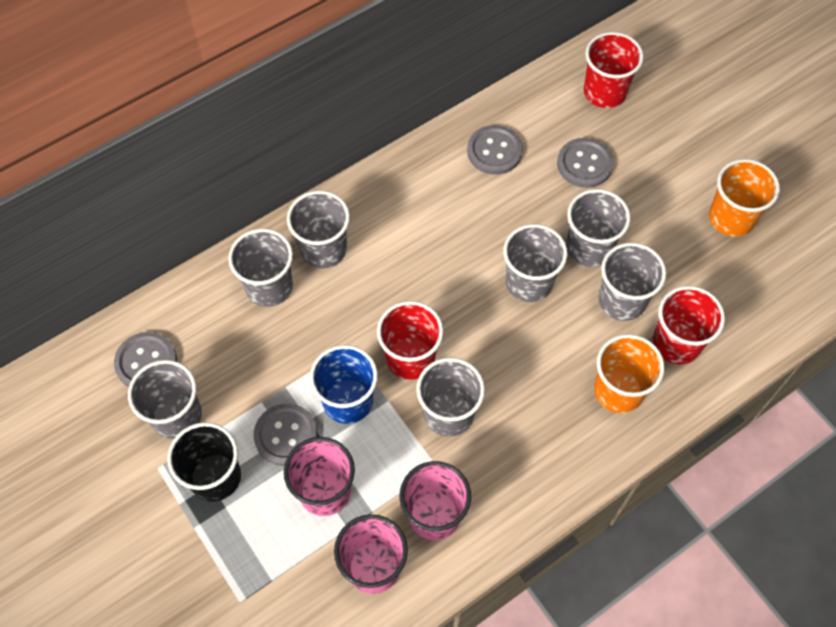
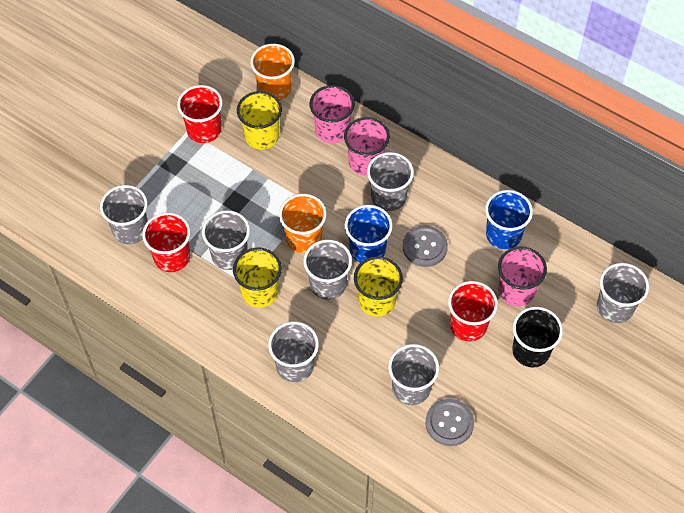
blue cup: [310,345,378,424] = 1 -> [345,205,393,263] [485,190,533,249] = 2
grey button: [114,332,177,387] [253,404,317,466] [467,125,523,175] [557,138,614,188] = 4 -> [403,225,448,267] [425,399,474,446] = 2
yellow cup: none = 0 -> [233,248,282,308] [237,91,282,149] [354,256,403,317] = 3

